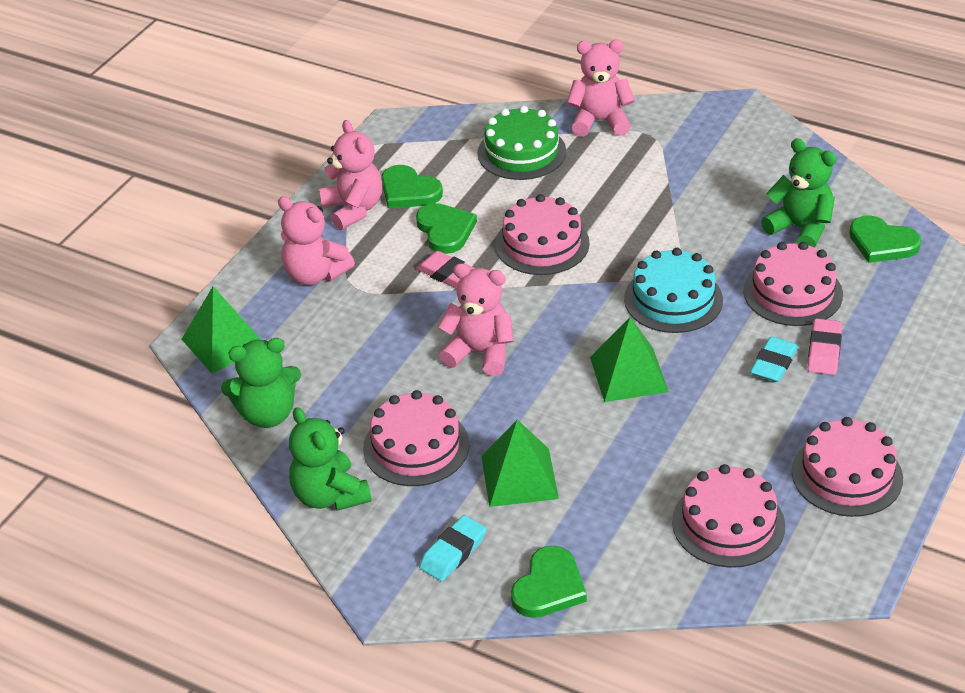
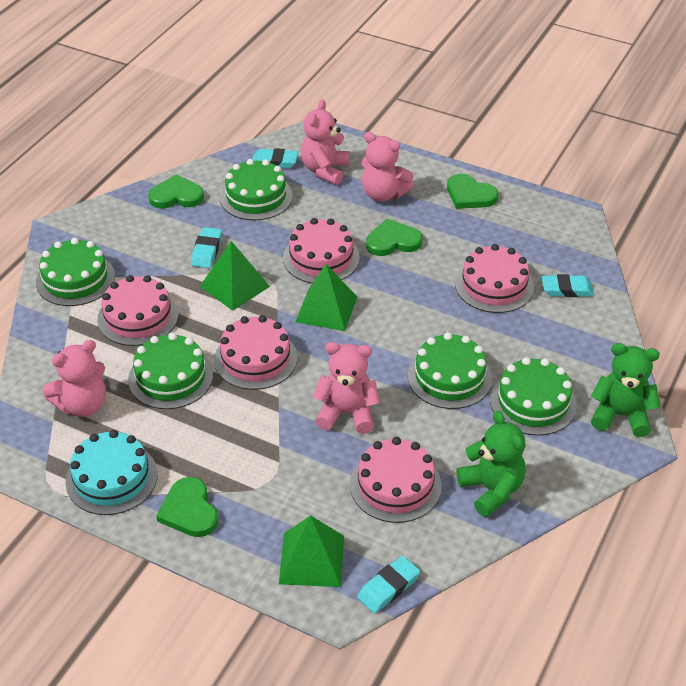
green cake: [477,106,566,180] = 1 -> [36,238,115,306] [128,333,213,409] [220,159,293,220] [408,333,492,409] [490,357,577,436] = 5
green teddy bear: [221,338,301,428] [289,407,371,511] [761,138,836,248] = 3 -> [456,411,526,517] [591,343,660,437] = 2
pink eraser: [416,251,475,289] [808,319,842,375] = 2 -> none = 0
turquoise eraser: [419,515,486,581] [750,336,798,382] = 2 -> [191,227,222,268] [252,148,298,168] [357,556,420,613] [542,274,594,297] = 4

